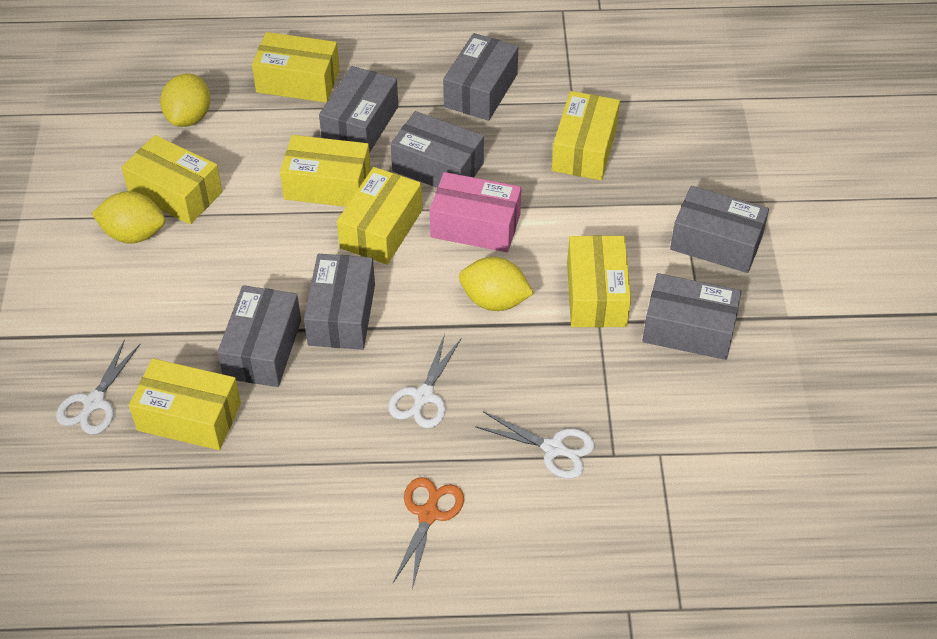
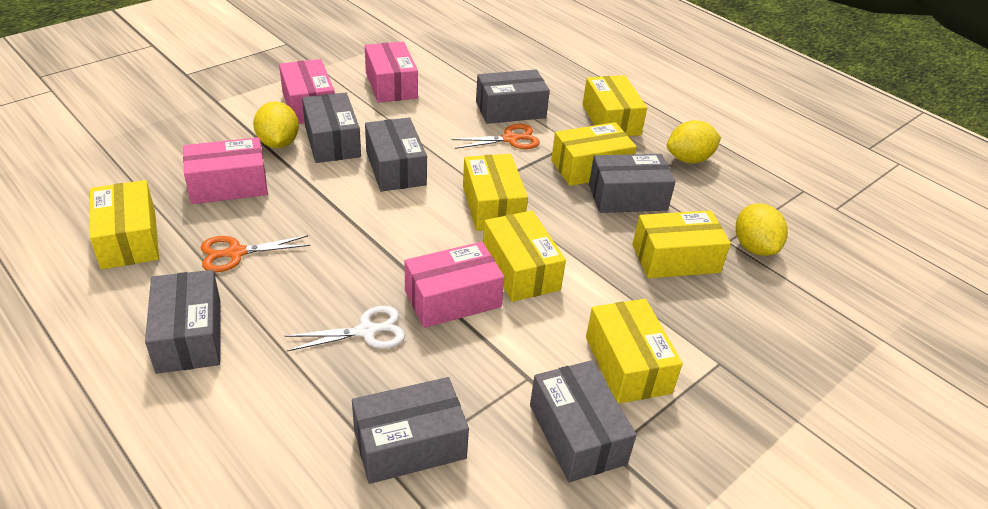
orange scissors: [393,477,464,589] = 1 -> [201,235,311,272] [451,124,540,149] = 2
pink box: [430,172,521,252] = 1 -> [183,137,268,204] [279,59,335,124] [365,42,418,103] [405,242,505,328] = 4
white scissors: [56,339,140,435] [388,334,461,428] [475,411,594,479] = 3 -> [285,305,405,351] = 1

